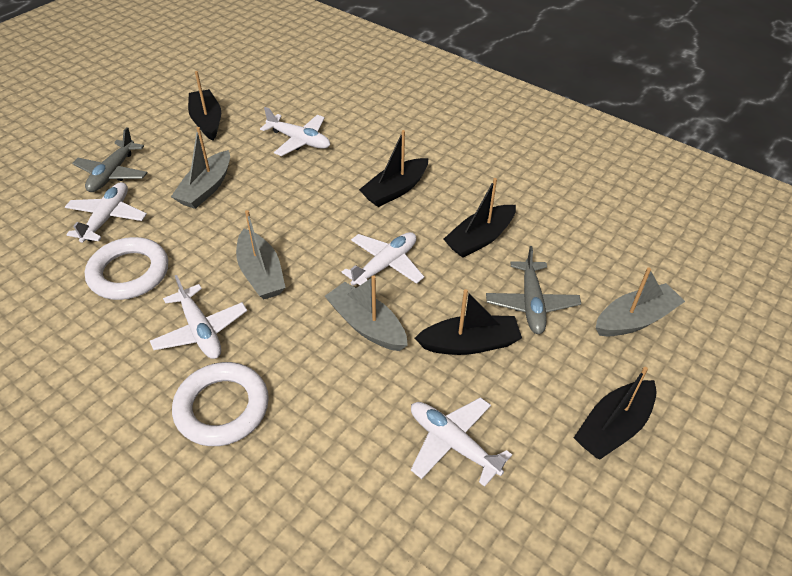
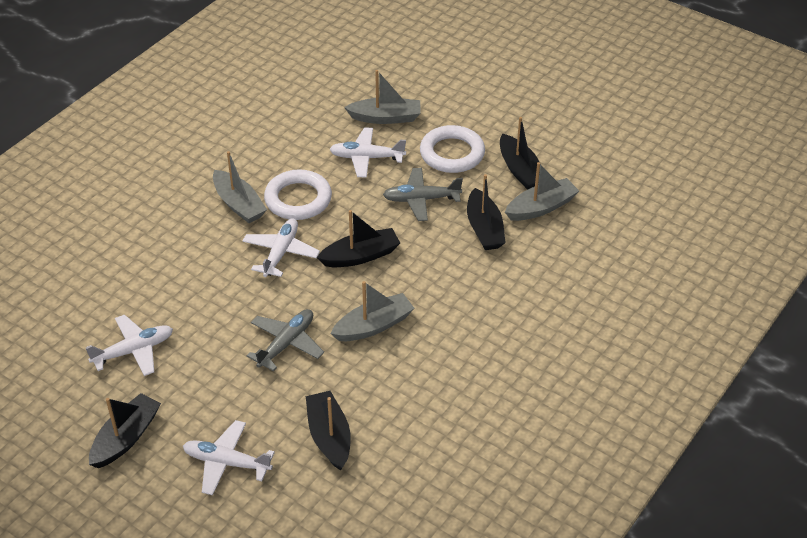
white plane: [65,182,147,243] [150,275,247,359] [260,107,330,156] [342,232,424,286] [411,397,512,487] = 5 -> [86,314,173,376] [183,420,275,495] [242,218,320,277] [329,127,406,178] = 4

